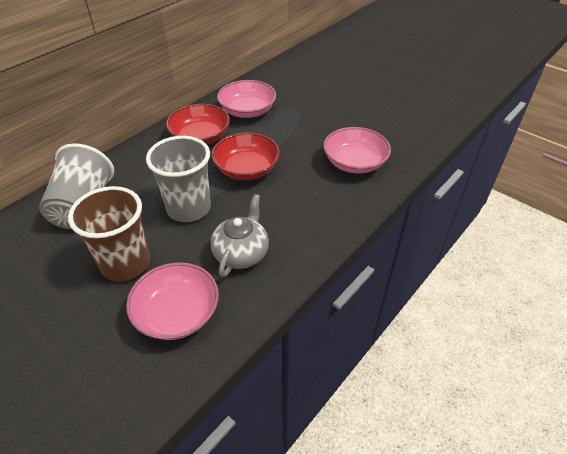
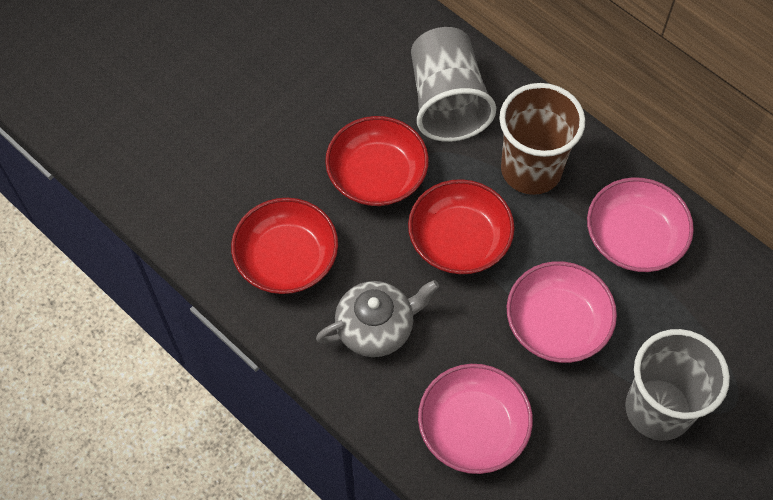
red bowl: [166,104,230,144] [211,133,280,180] = 2 -> [231,198,338,294] [325,116,429,206] [408,179,515,274] = 3

